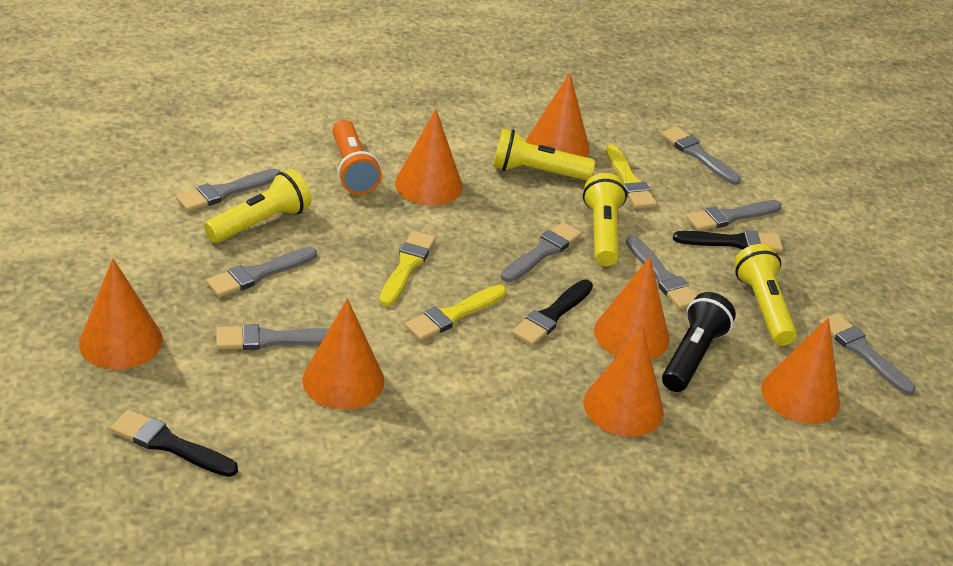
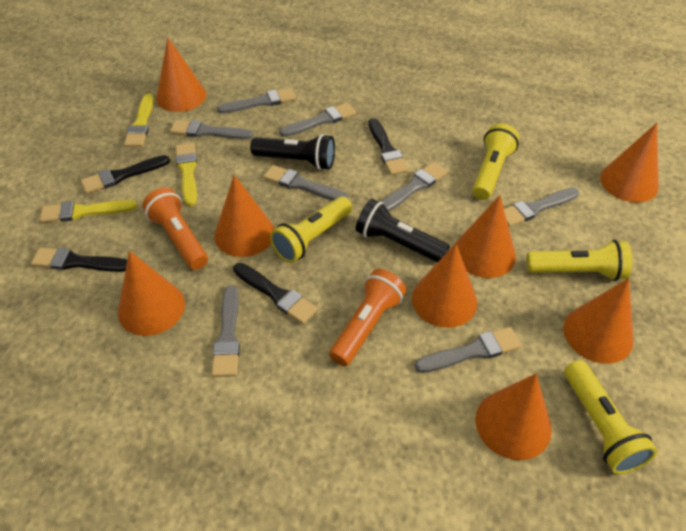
black brush: [110,409,238,477] [512,279,593,346] [673,230,783,252] = 3 -> [31,248,127,272] [81,155,170,194] [233,263,318,324] [368,118,409,175] = 4
black flashlight: [662,292,736,392] = 1 -> [250,134,335,170] [356,199,450,263] = 2
orange cone: [79,258,163,370] [302,299,384,410] [395,109,463,206] [526,73,590,157] [583,327,664,437] [594,257,670,360] [761,318,840,424] = 7 -> [118,251,185,336] [156,38,206,112] [214,175,274,257] [412,243,477,328] [456,195,516,278] [475,374,552,460] [563,278,633,364] [600,123,659,202] = 8
orange flashlight: [332,120,382,195] = 1 -> [142,188,208,270] [329,269,407,366] = 2

